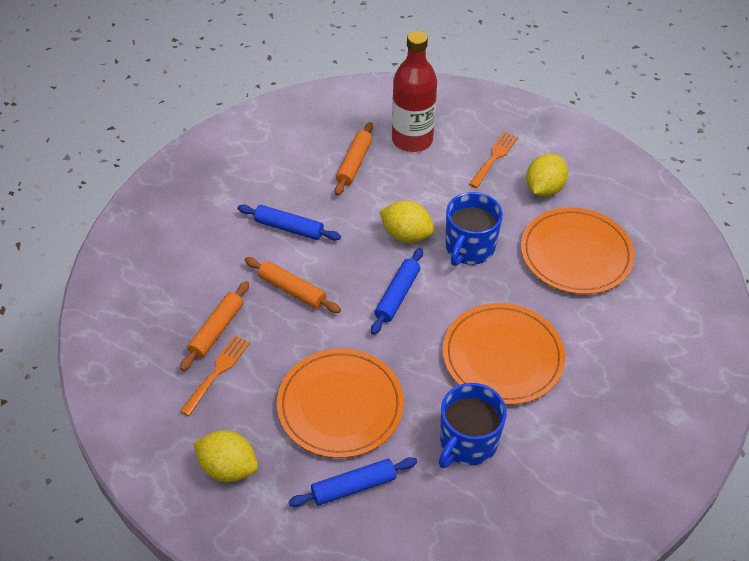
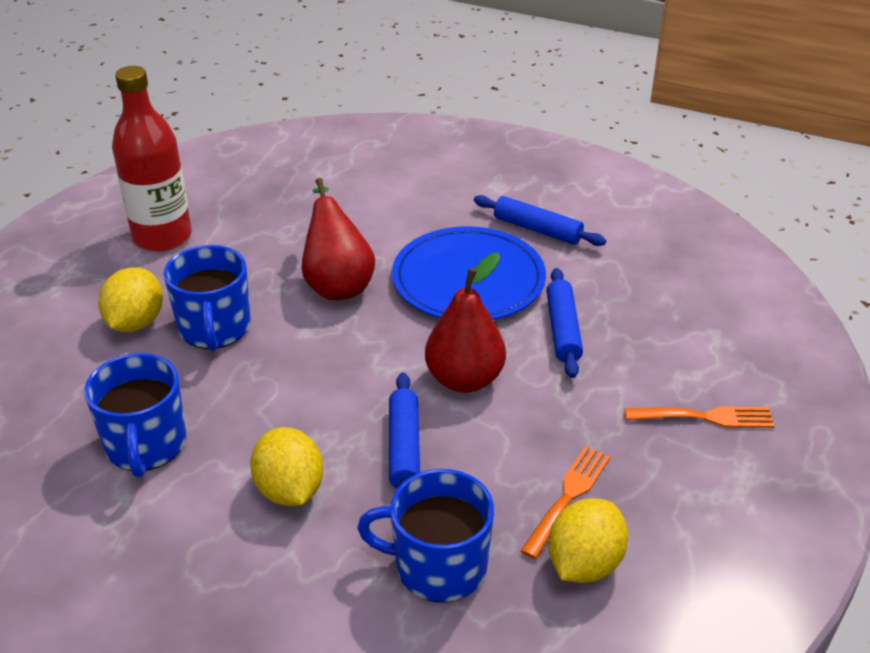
blue mug: [439,383,507,468] [446,192,503,266] = 2 -> [84,353,186,477] [164,245,251,351] [357,469,494,603] = 3
blue plate: none = 0 -> [392,226,546,320] = 1
orange plate: [277,349,404,458] [443,303,566,405] [521,207,635,294] = 3 -> none = 0
orange rolling pin: [180,281,249,371] [245,257,341,313] [335,122,373,196] = 3 -> none = 0
red pear: none = 0 -> [302,178,375,300] [425,253,506,393] = 2

